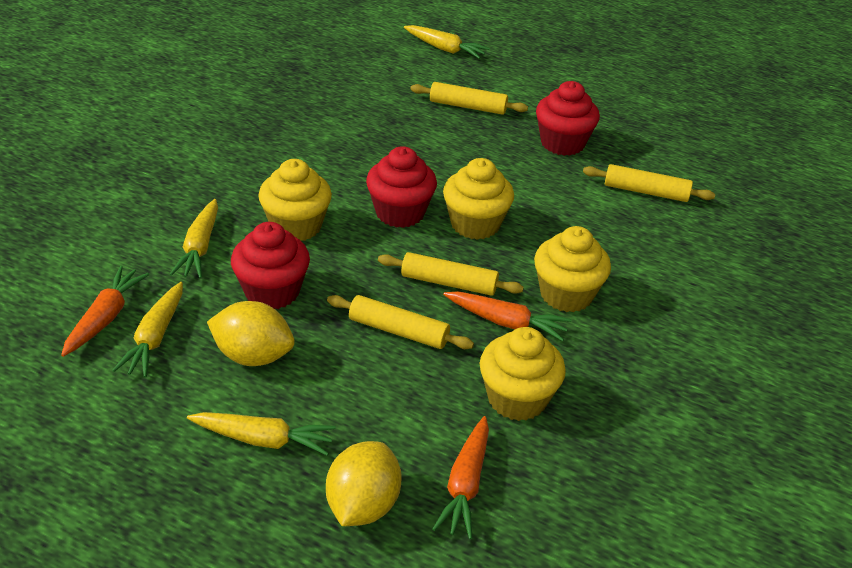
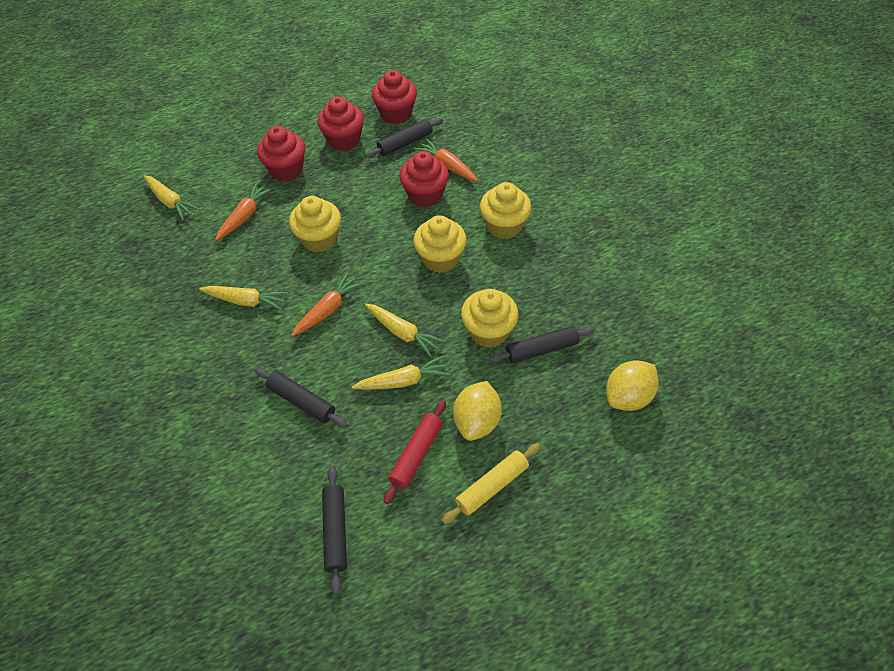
black rolling pin: none = 0 -> [255,368,348,428] [322,466,347,595] [365,118,443,158] [489,326,596,363] = 4
red cupcake: [231,222,310,309] [366,146,437,228] [536,81,600,156] = 3 -> [257,126,305,181] [317,97,364,151] [372,70,417,124] [399,151,449,207] = 4
red rolling pin: none = 0 -> [384,400,446,504] = 1
yellow rolling pin: [327,295,474,349] [378,252,524,296] [410,82,528,115] [583,164,715,202] = 4 -> [442,443,540,524] = 1

